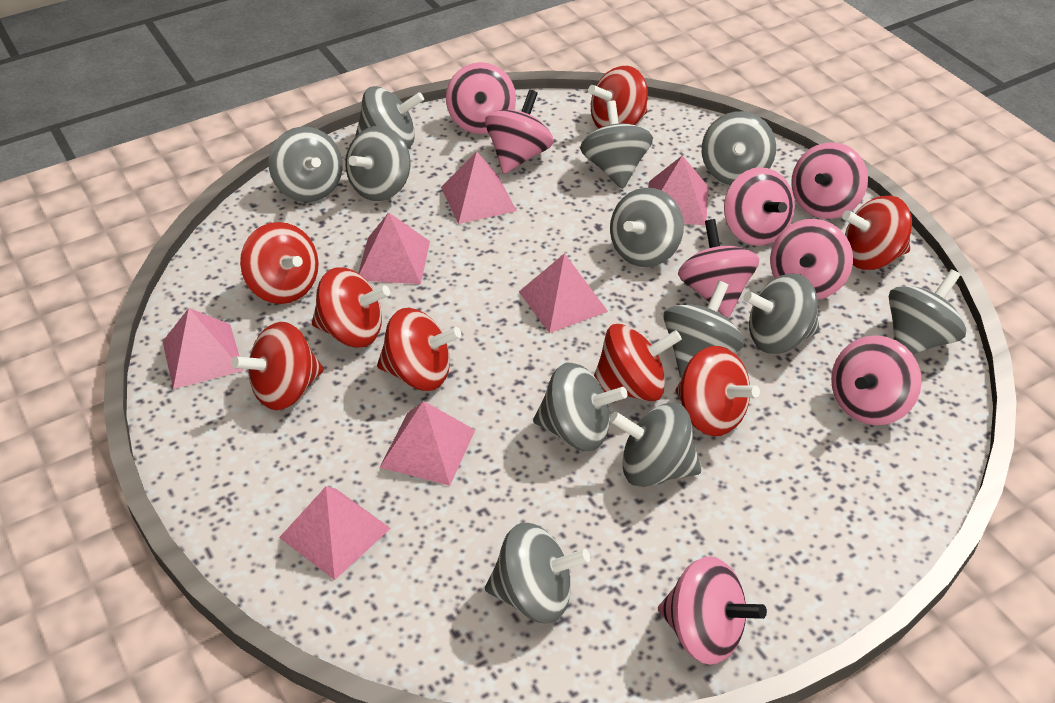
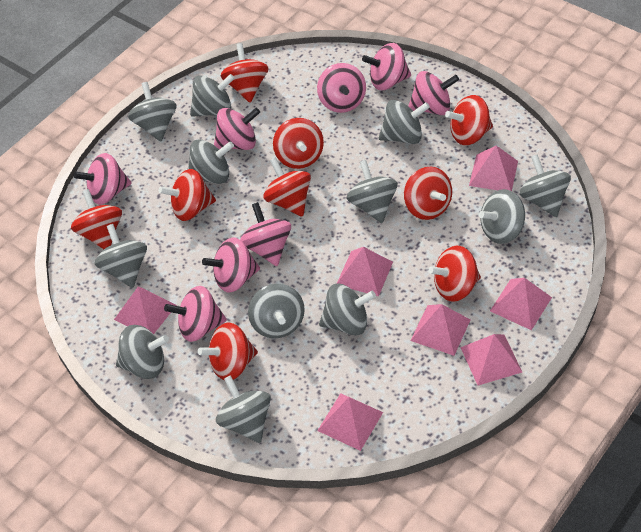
red spinning top: [232,322,324,410] [240,222,319,304] [312,267,390,347] [377,308,462,391] [588,66,648,129] [594,324,682,401] [676,346,760,436] [842,196,912,270] = 8 -> [71,189,122,249] [159,169,216,221] [198,322,258,381] [221,43,269,103] [263,157,311,217] [273,118,324,169] [404,167,452,220] [428,246,481,302] [445,95,493,145] = 9

